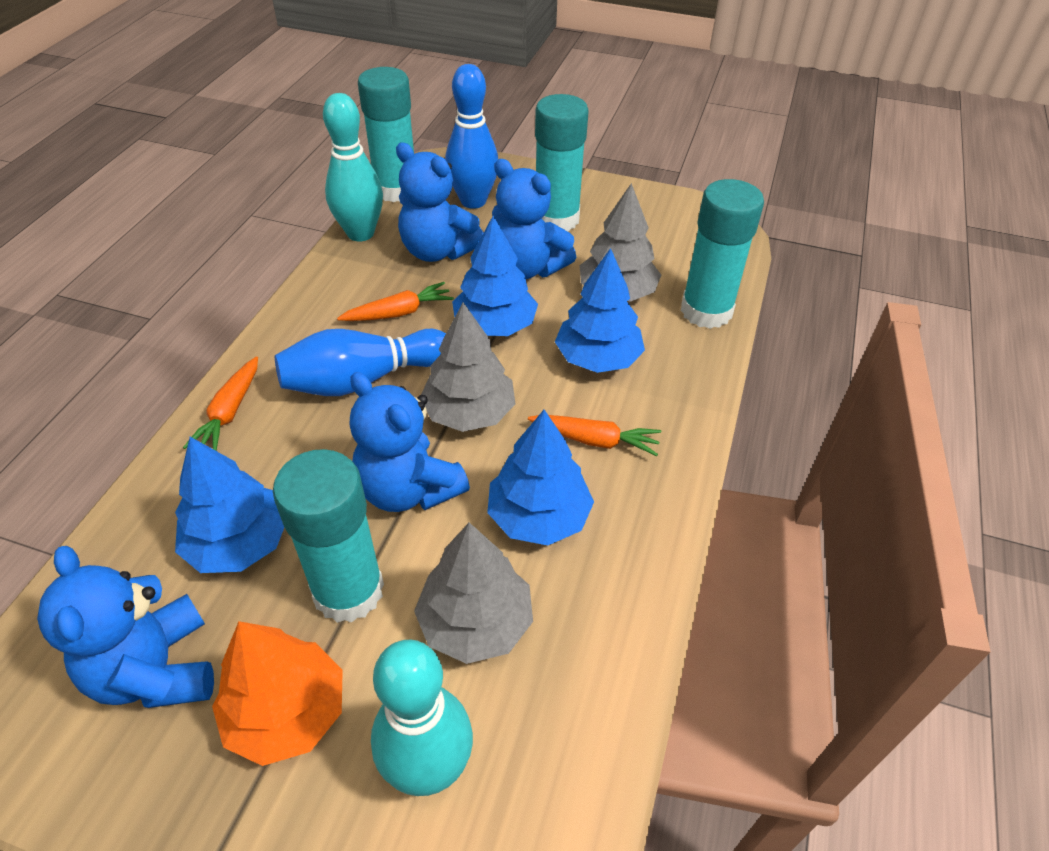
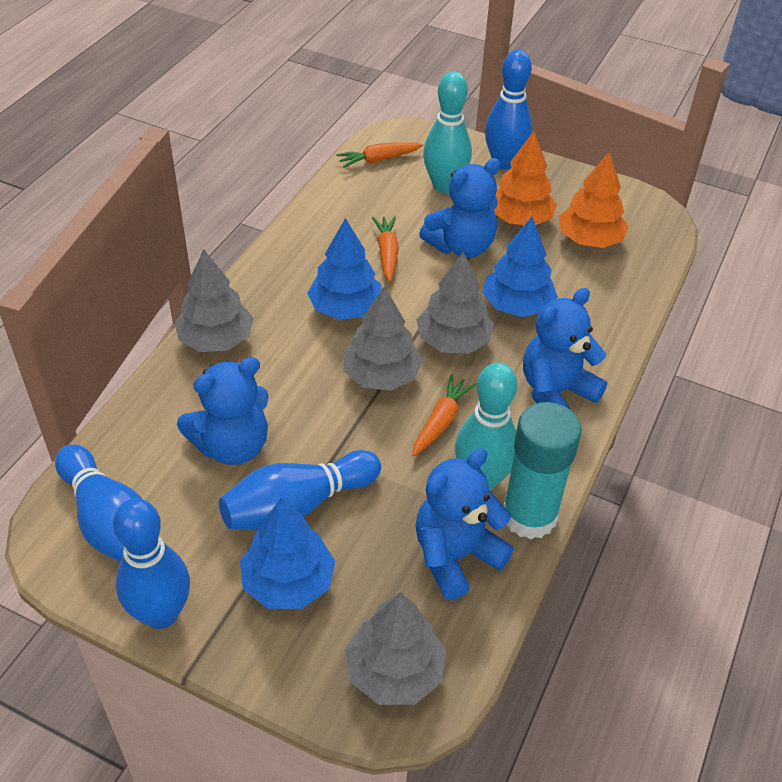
blue bowling pin: [275,329,446,396] [445,64,498,209] = 2 -> [55,444,142,562] [113,498,190,629] [219,450,381,531] [485,50,532,170] = 4
blue tree: [175,437,284,573] [452,216,538,336] [487,410,594,545] [555,248,645,373] = 4 -> [240,498,335,609] [307,218,382,320] [483,217,558,317] = 3
grey tree: [414,522,533,664] [421,302,515,432] [580,183,661,301] = 3 -> [175,249,254,352] [343,286,423,391] [345,592,446,705] [417,252,494,354] = 4
orange tree: [212,621,343,766] = 1 -> [494,131,557,225] [559,151,629,248] = 2
turquoise glue stick: [273,449,384,623] [358,67,414,202] [535,94,589,231] [681,179,764,329] = 4 -> [503,402,581,539] = 1

